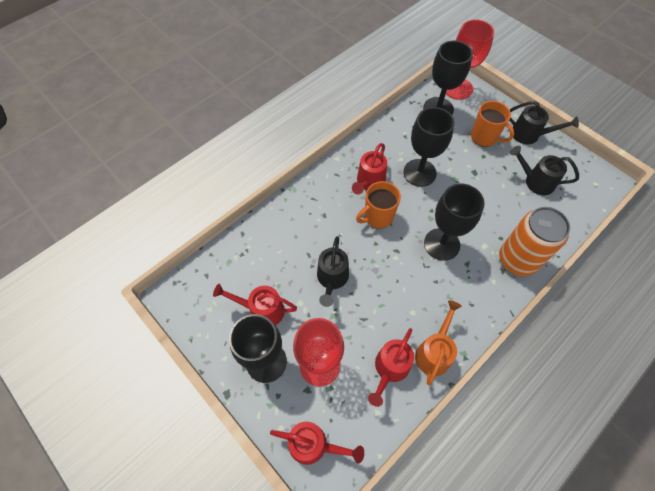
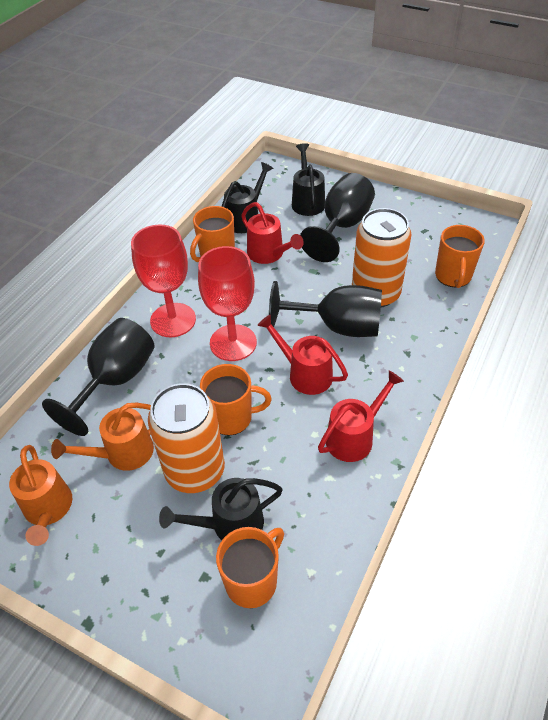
black goblet: [229,314,287,383] [403,107,454,187] [423,41,473,115] [424,184,485,261] = 4 -> [42,318,154,436] [269,281,382,337] [300,173,375,262] = 3
orange can: [499,207,570,276] = 1 -> [148,383,225,493] [352,208,412,307] = 2
orange mug: [356,181,401,229] [471,101,515,147] = 2 -> [190,206,235,262] [200,364,272,435] [216,527,284,608] [435,225,485,288] = 4
orange watering can: [415,300,462,385] = 1 -> [9,445,72,546] [51,403,154,471] = 2
red watering can: [213,284,297,326] [270,421,364,465] [352,143,387,194] [368,328,414,407] = 4 -> [241,202,304,264] [257,314,348,395] [318,370,404,462] = 3

